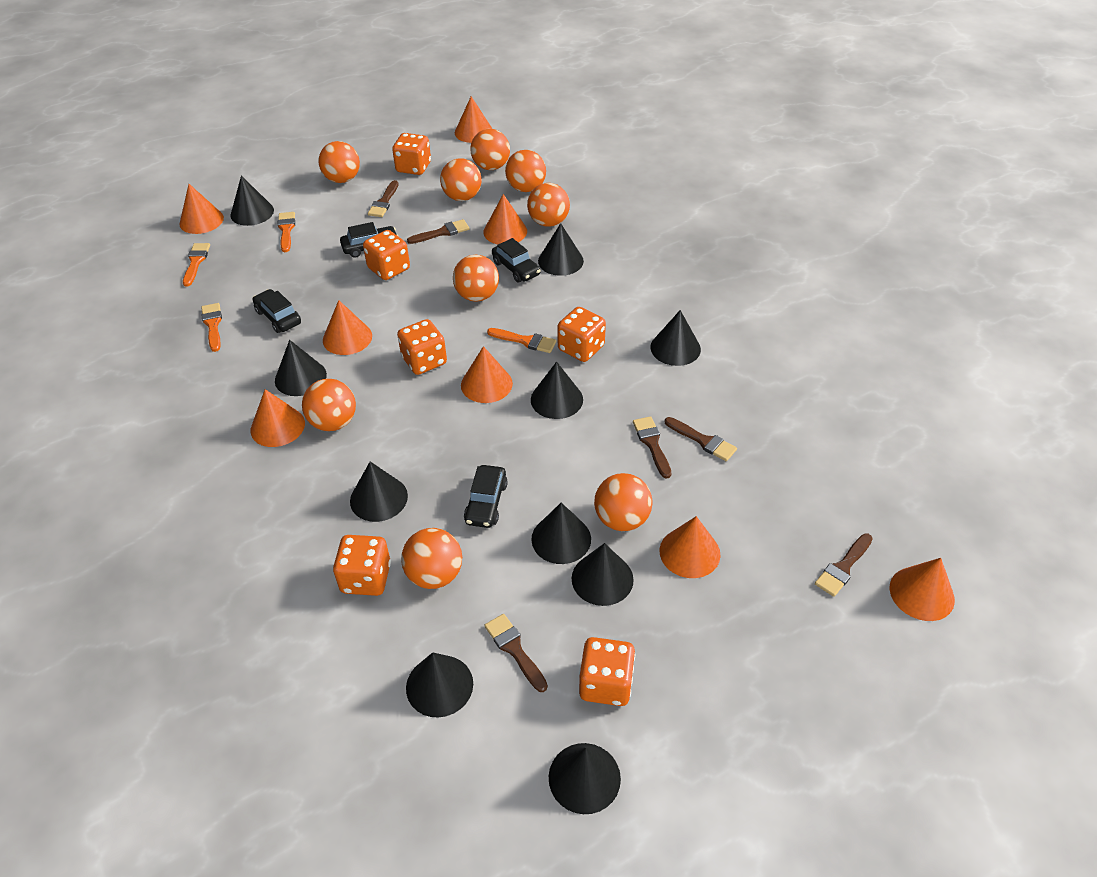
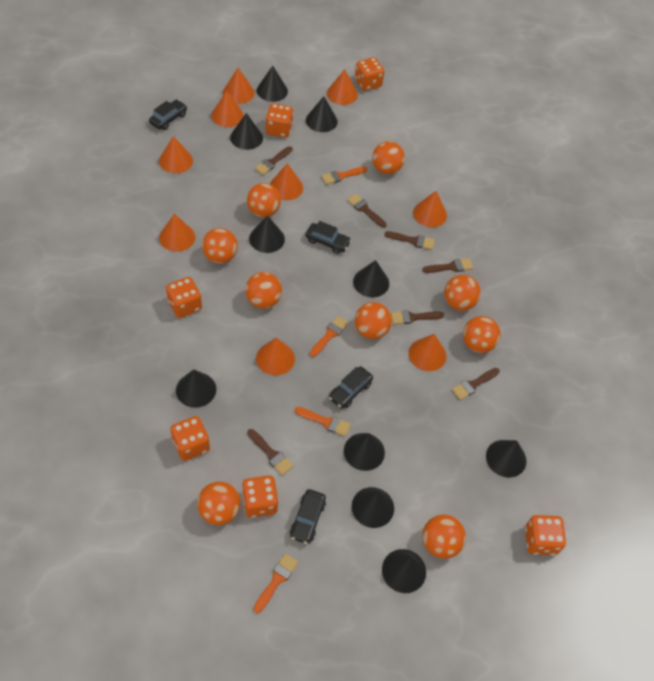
brown brush: [368,180,398,217] [407,219,469,244] [484,614,548,692] [633,416,672,479] [664,417,737,461] [815,533,873,597] = 6 -> [247,429,294,476] [255,146,293,175] [347,194,386,228] [384,231,435,250] [391,310,444,324] [422,258,473,273] [452,368,500,400] = 7
orange cone: [179,184,224,234] [250,389,305,447] [323,300,372,355] [455,96,492,143] [461,346,513,403] [483,194,527,244] [659,516,720,578] [890,558,955,621] = 8 -> [159,136,193,173] [159,214,195,252] [211,91,244,127] [223,68,255,104] [256,337,295,375] [270,163,303,200] [327,70,358,105] [409,334,447,371] [413,191,447,227] = 9

